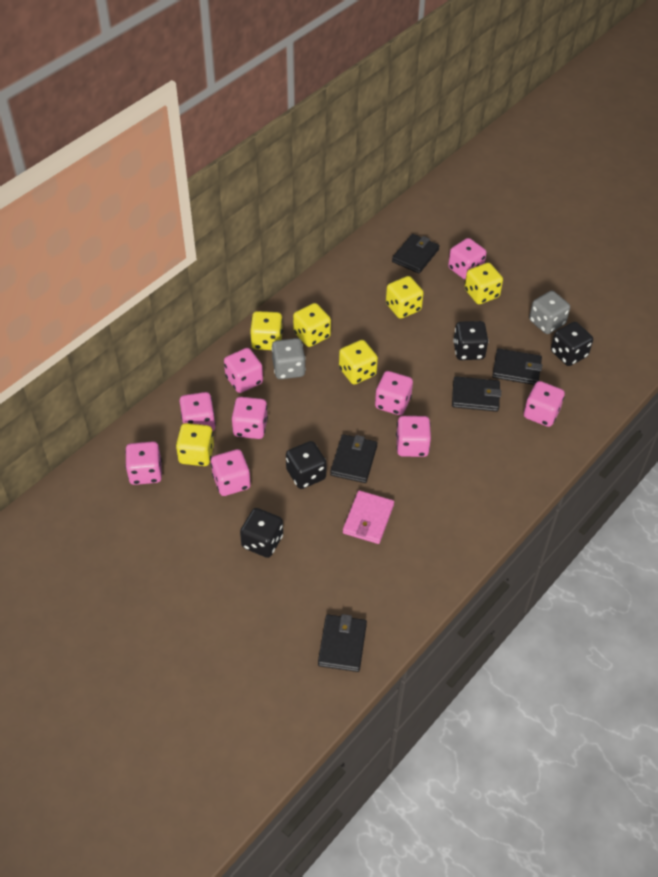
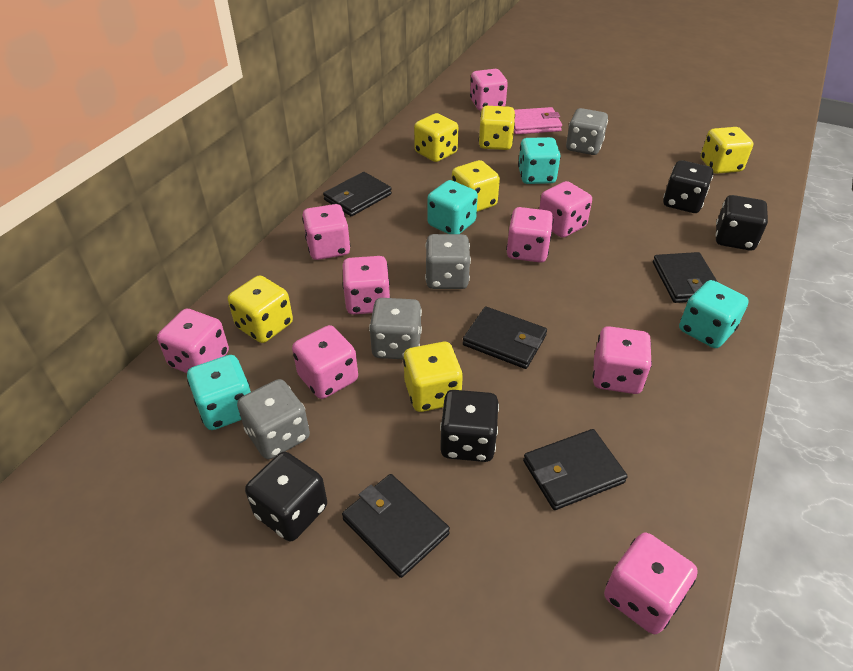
grey dice: [272,338,306,379] [529,291,570,334] = 2 -> [237,379,310,459] [369,298,422,359] [425,234,471,289] [566,108,608,155] = 4
turquoise dice: none = 0 -> [187,355,251,430] [427,180,478,234] [518,137,561,184] [679,280,749,348] = 4

